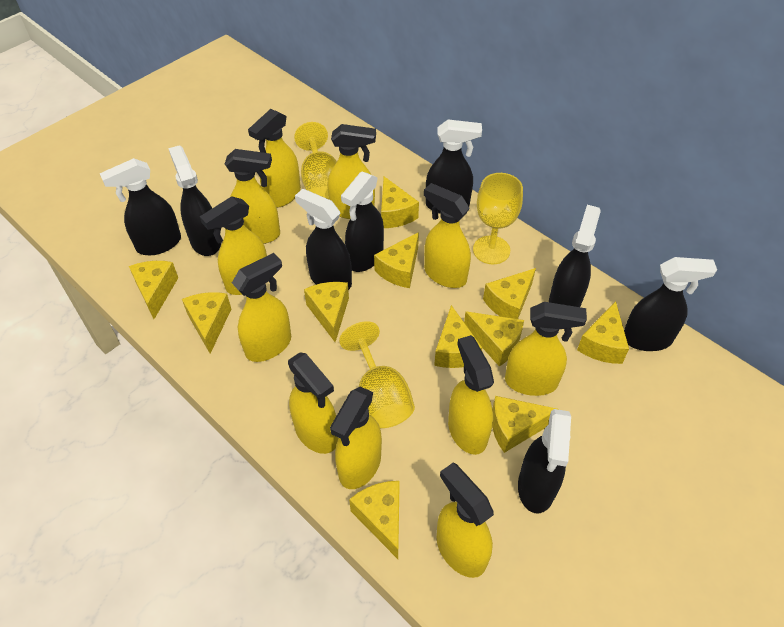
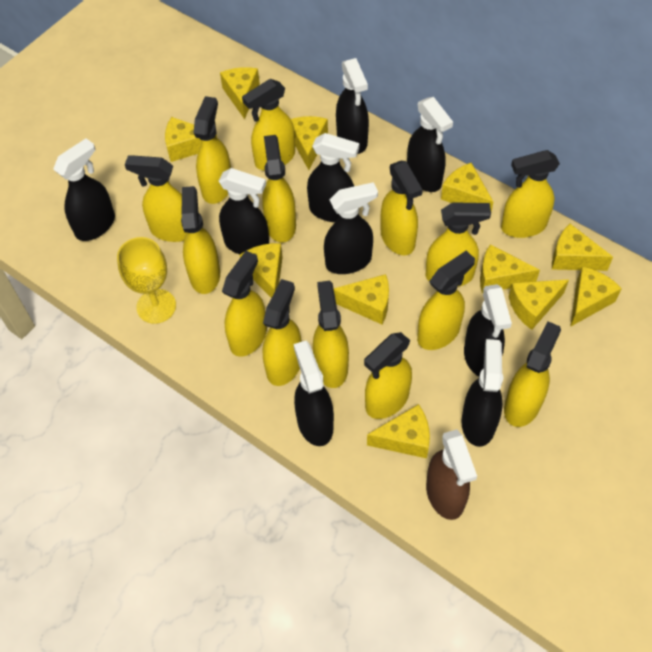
black spray bottle: [100,158,181,255] [168,145,221,256] [295,189,352,290] [341,172,384,272] [426,120,482,214] [518,409,571,513] [549,205,601,307] [624,257,717,351] = 8 -> [53,138,115,241] [219,168,269,254] [293,341,334,446] [307,133,359,222] [324,182,378,274] [336,58,369,154] [407,97,453,192] [461,339,503,447] [464,284,512,376] = 9
brown spray bottle: none = 0 -> [426,429,477,520] = 1
yellow goblet: [294,122,337,199] [339,321,415,428] [473,173,523,264] = 3 -> [117,237,176,324] = 1
yellow spray bottle: [200,196,267,295] [225,149,280,244] [232,253,291,362] [248,109,301,208] [288,352,338,454] [327,124,376,219] [330,387,382,489] [424,183,471,288] [437,463,494,578] [448,335,494,455] [505,302,587,396] = 11 -> [125,155,187,242] [181,186,220,294] [194,96,231,204] [222,251,267,357] [242,79,295,171] [262,135,296,243] [263,279,302,386] [313,281,349,388] [364,332,412,419] [381,161,423,255] [417,251,475,350] [425,202,491,287] [501,150,560,238] [504,321,561,427] = 14

